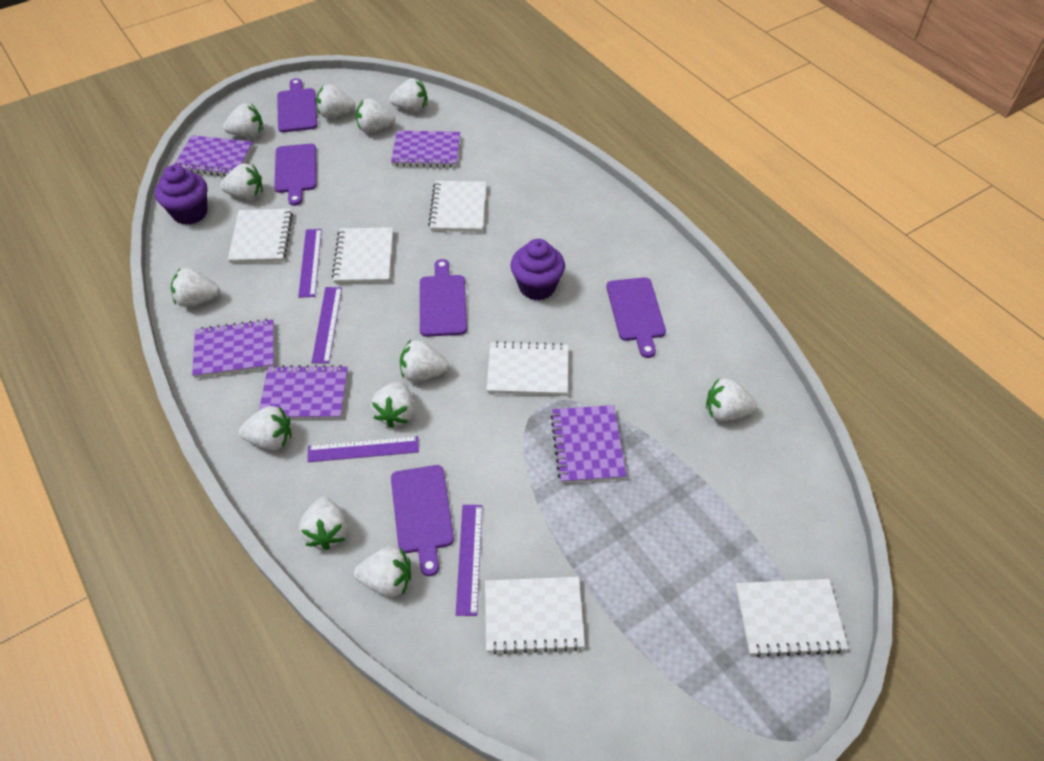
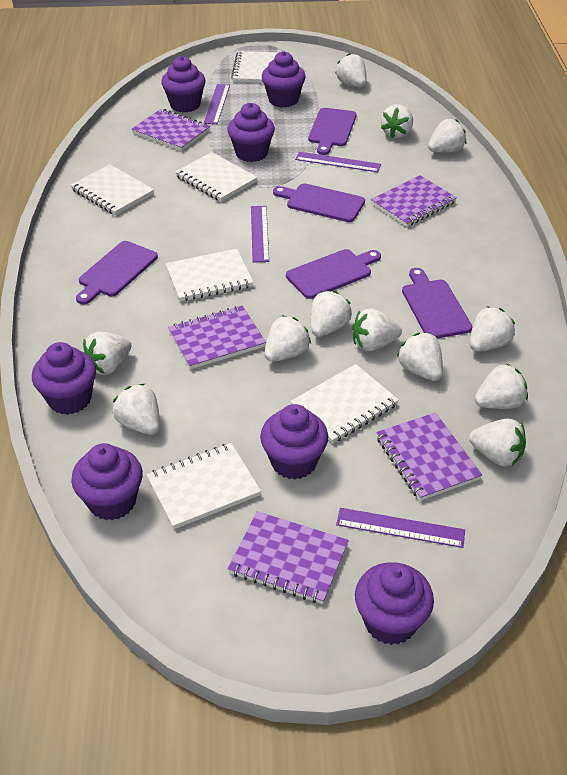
purple cupcake: [155,165,208,225] [510,239,565,300] = 2 -> [32,342,96,415] [71,443,143,520] [161,56,206,113] [227,103,275,162] [260,404,328,480] [262,51,306,108] [355,562,434,645] = 7

